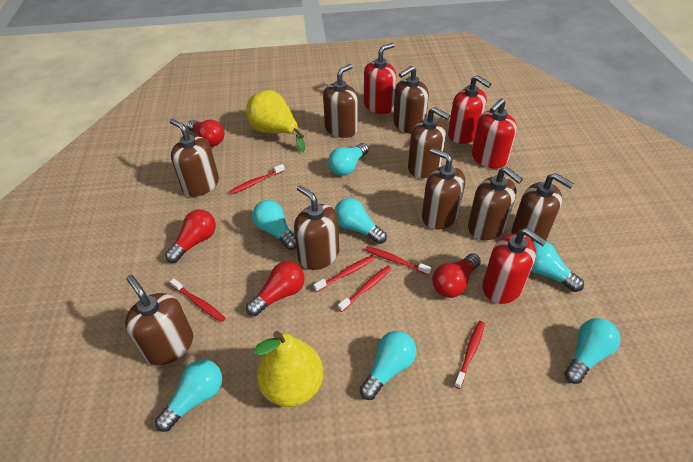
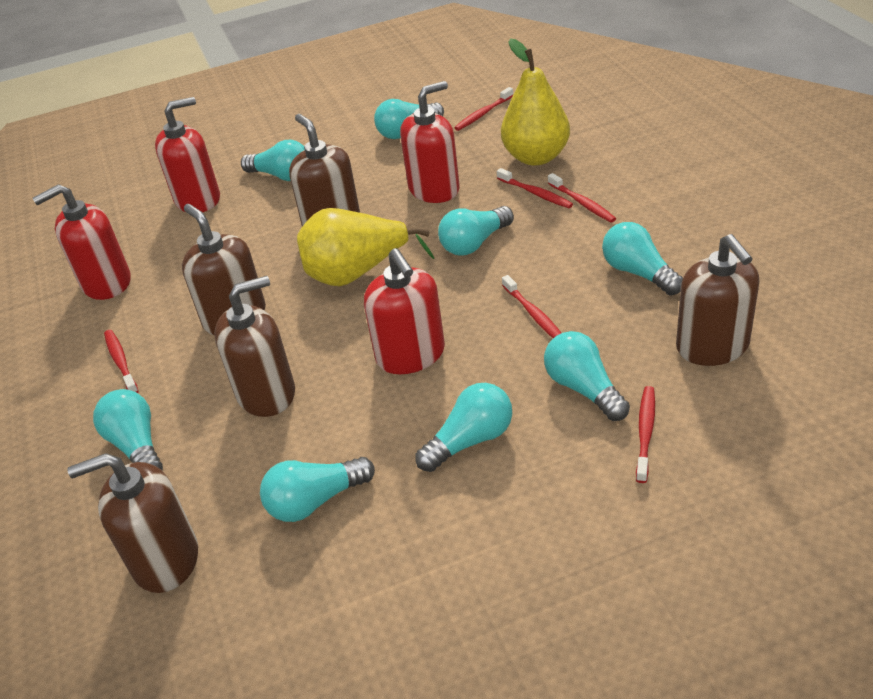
brown soap dispenser: [125,275,193,365] [170,119,219,197] [294,185,339,270] [323,64,358,138] [393,66,429,134] [408,107,450,178] [422,148,465,229] [468,167,523,240] [512,173,574,241] = 9 -> [67,453,198,593] [182,204,266,336] [214,276,295,417] [289,114,360,226] [676,234,759,366] = 5
red light bulb: [165,210,216,263] [187,120,224,147] [246,261,304,316] [432,254,481,298] = 4 -> none = 0
turquoise light bulb: [155,359,222,432] [252,200,296,250] [328,143,369,176] [334,198,387,244] [360,331,416,400] [531,241,584,292] [564,318,621,384] = 7 -> [93,389,163,470] [241,140,305,181] [260,457,375,522] [374,99,444,139] [415,383,512,472] [438,206,514,256] [544,331,630,421] [602,222,683,295] = 8

